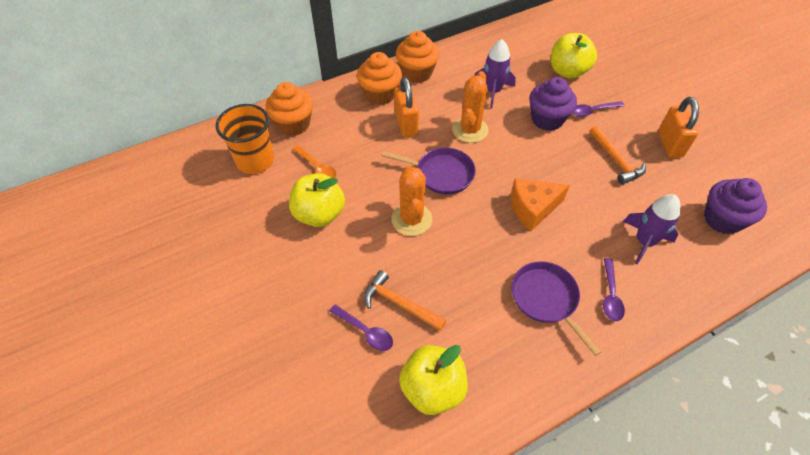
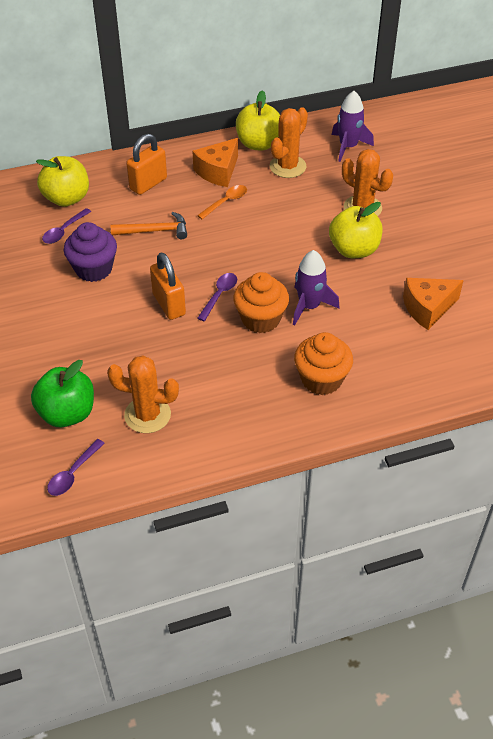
green apple: none = 0 -> [31,360,94,427] = 1
orange cactus: [391,166,432,236] [452,71,489,143] = 2 -> [107,355,179,433] [270,107,308,178] [342,149,393,216] = 3
orange cheese: [511,179,570,231] = 1 -> [192,138,238,187] [403,278,464,330] = 2
orange cup: [216,104,274,174] = 1 -> none = 0
orange cupcake: [265,82,313,136] [357,52,402,105] [396,31,439,83] = 3 -> [233,272,289,333] [294,332,353,395] = 2
orange hammer: [364,270,446,331] [589,125,646,185] = 2 -> [111,212,187,239] = 1
purple cupcake: [529,77,577,131] [704,178,767,235] = 2 -> [64,222,117,282] = 1
purple pan: [382,148,476,194] [512,261,601,356] = 2 -> none = 0

